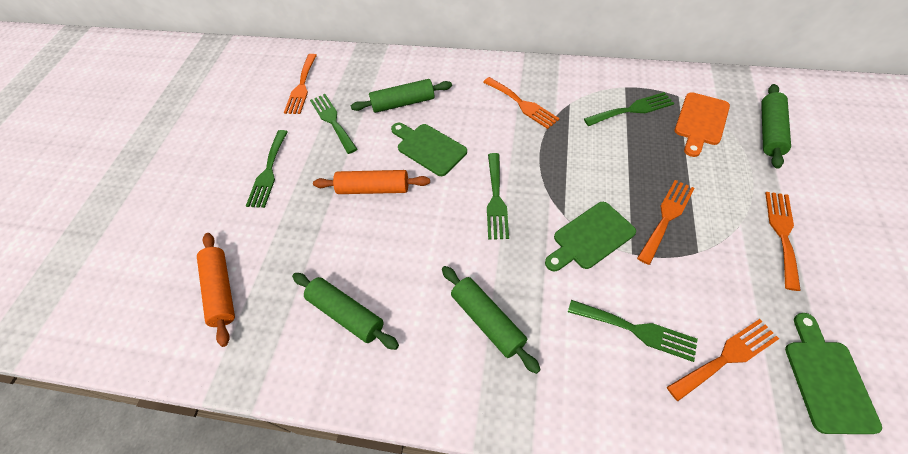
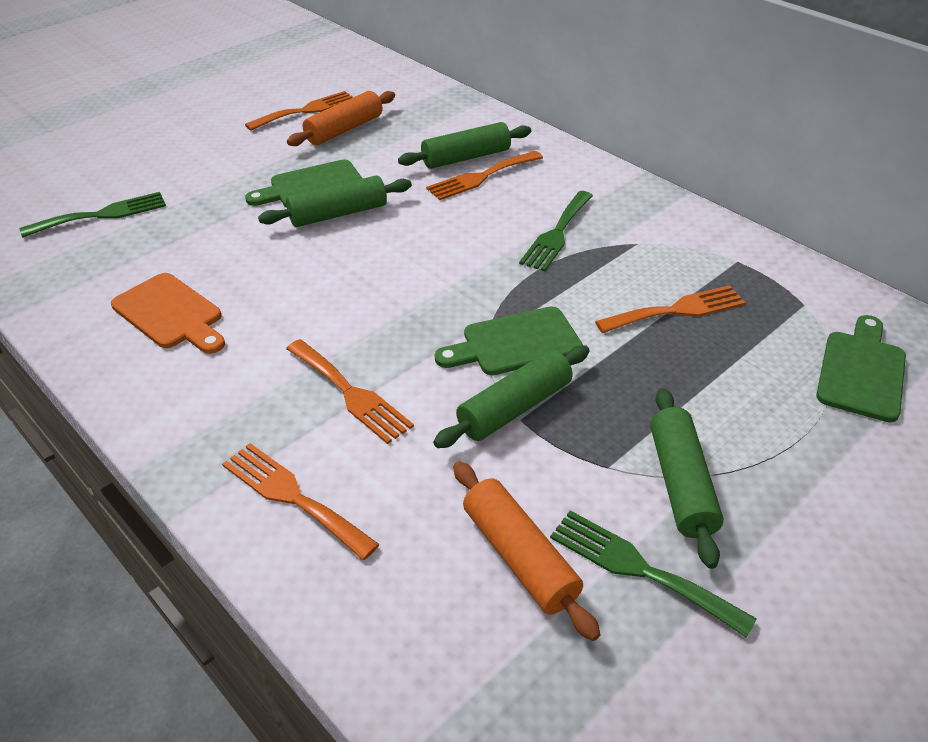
green fork: [246,130,288,208] [310,94,357,154] [487,153,509,240] [568,300,698,362] [584,92,674,126] = 5 -> [19,192,166,237] [519,191,593,271] [550,510,757,638] = 3

